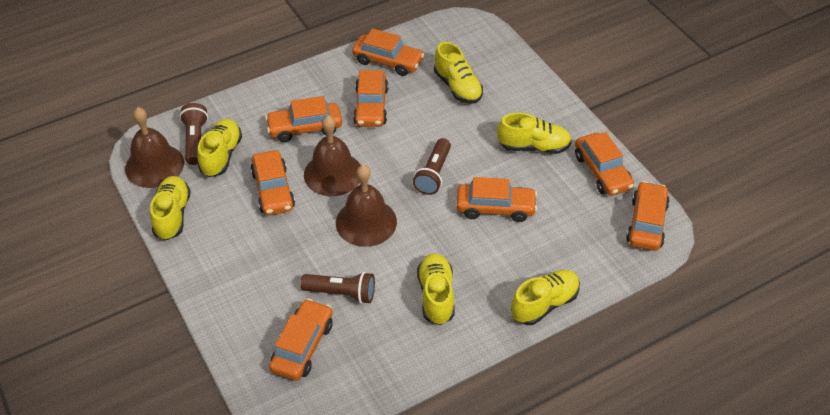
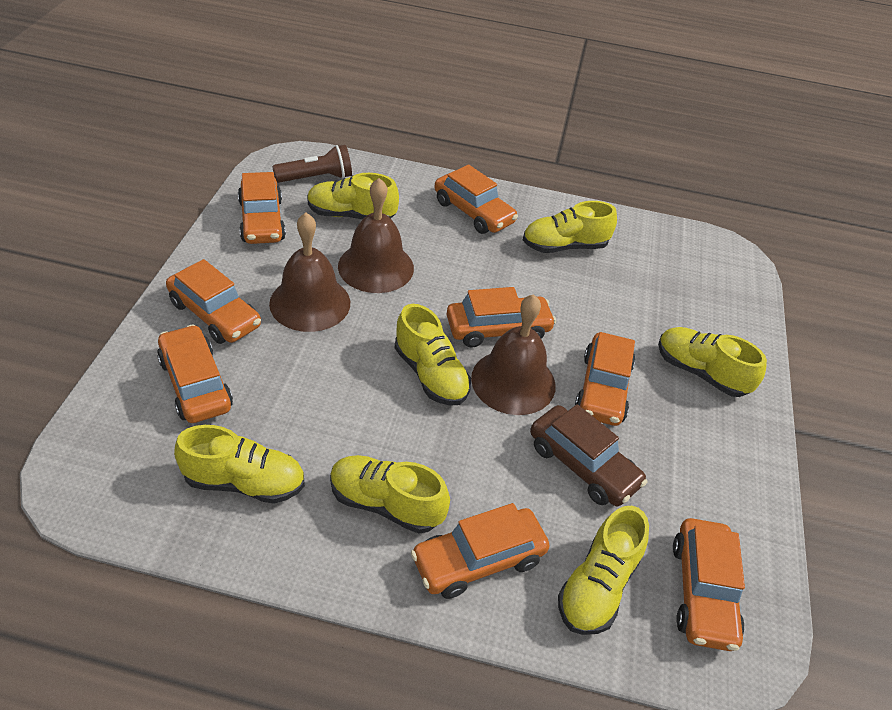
brown car: none = 0 -> [530,404,648,506] = 1
brown flashlight: [180,103,208,165] [301,272,375,304] [413,138,451,195] = 3 -> [272,145,352,183] = 1
yellow shoe: [150,176,191,240] [197,119,242,177] [417,253,455,325] [434,42,483,104] [497,113,572,154] [511,270,580,325] = 6 -> [174,425,305,504] [307,173,399,220] [330,455,450,533] [395,304,471,406] [523,201,617,253] [558,506,649,635] [658,327,767,397] = 7

